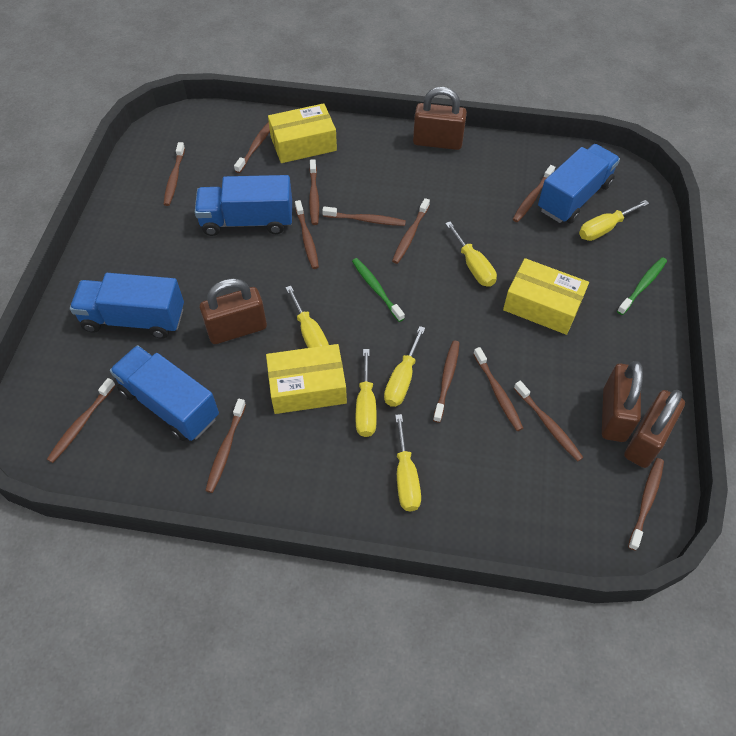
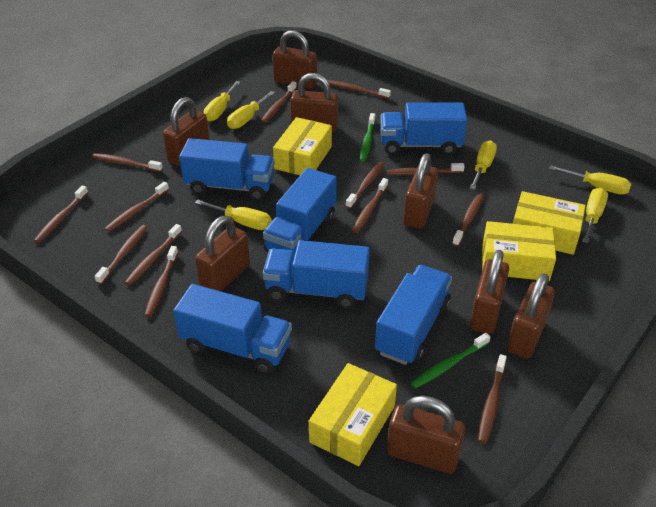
blue truck: [70,273,184,339] [110,345,219,441] [195,175,292,236] [538,144,620,224] = 4 -> [173,284,292,374] [179,138,275,200] [262,240,370,308] [263,168,337,252] [375,265,452,365] [380,102,467,155] = 6
brown padlock: [200,278,267,344] [413,87,467,150] [602,361,643,442] [624,390,685,468] = 4 -> [163,97,210,167] [195,216,250,291] [273,30,317,89] [290,73,338,133] [387,396,465,474] [404,153,438,229] [470,250,509,334] [507,273,555,359] = 8
yellow box: [266,344,347,414] [268,103,337,163] [503,258,589,335] = 3 -> [273,117,332,175] [309,363,397,466] [482,221,556,281] [513,191,586,255] = 4

